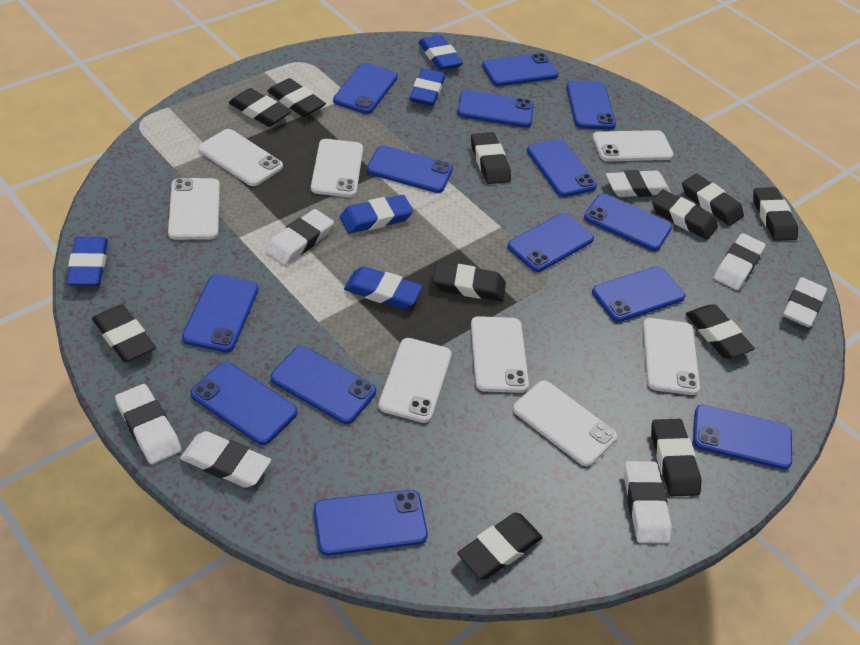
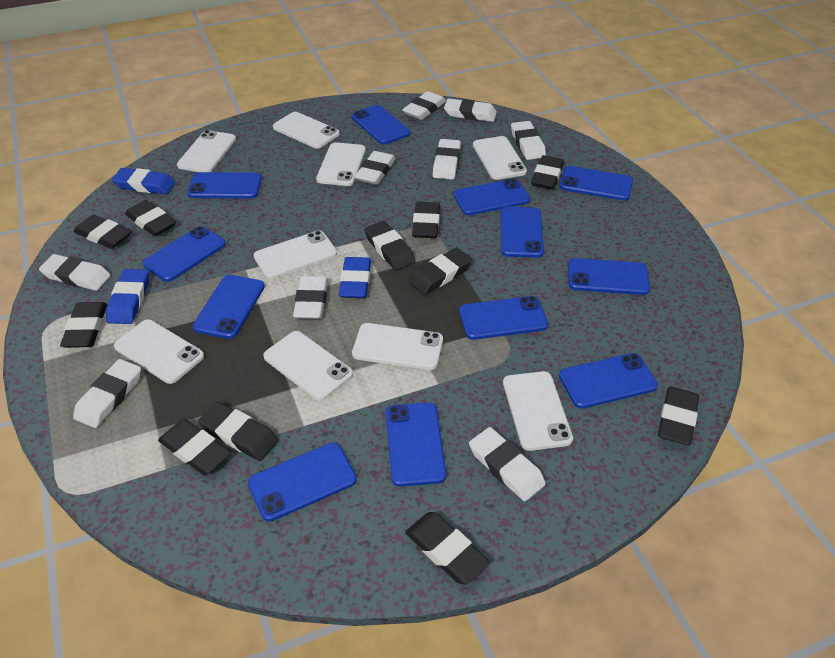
blue eraser: [66,237,108,286] [340,195,413,233] [344,266,423,309] [410,68,445,106] [418,35,463,70] = 5 -> [106,269,149,324] [112,168,175,194] [339,257,371,298] = 3
blue phone: [182,274,258,352] [190,362,297,445] [271,346,376,424] [314,490,428,556] [333,63,398,114] [367,145,453,193] [457,90,534,127] [482,53,559,86] [507,213,594,272] [527,139,597,197] [566,80,616,129] [584,194,672,251] [592,266,685,322] [693,404,792,469] = 14 -> [143,226,226,282] [187,172,262,199] [193,275,265,339] [248,443,357,522] [351,105,410,144] [386,402,446,487] [454,178,530,215] [459,296,548,340] [500,207,544,258] [559,353,658,409] [560,166,633,201] [568,258,650,295] = 12
white eraser: [115,384,181,464] [180,431,271,488] [266,209,334,265] [606,170,671,197] [624,461,672,543] [714,233,766,290] [783,277,827,328] = 7 -> [39,254,111,291] [73,359,141,428] [293,276,328,319] [355,151,396,185] [402,91,446,120] [432,139,461,180] [444,99,497,122] [469,427,546,501] [511,121,546,160] = 9
white phone: [168,178,220,240] [198,129,283,186] [311,139,363,197] [378,338,452,423] [471,316,529,393] [513,381,617,466] [592,130,674,161] [643,318,700,395] = 8 -> [114,320,204,384] [177,130,236,172] [254,230,337,279] [263,331,353,401] [273,112,340,149] [316,142,366,186] [352,323,443,370] [473,136,527,180] [503,371,573,451] = 9

